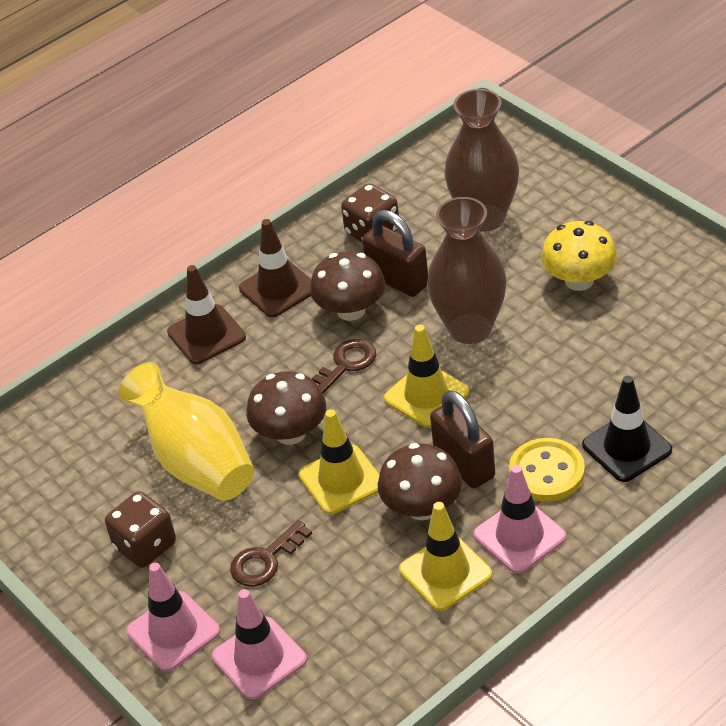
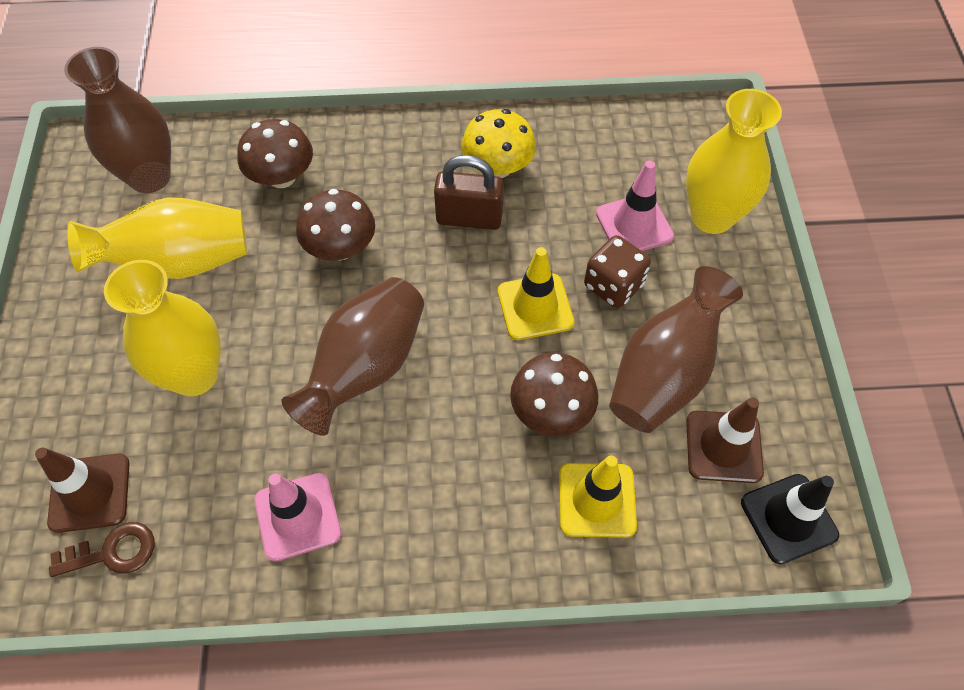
brown dice: [105,491,176,568] [341,183,399,243] = 2 -> [584,235,651,308] = 1
brown key: [230,520,312,587] [312,339,376,394] = 2 -> [49,522,155,577] = 1
brown padlock: [362,210,428,297] [430,390,495,488] = 2 -> [434,155,504,230] = 1
brown vase: [427,197,507,344] [445,89,519,232] = 2 -> [64,47,171,193] [281,277,424,436] [609,266,743,433] = 3
pink traffic cone: [127,563,220,672] [212,589,307,699] [474,465,566,574] = 3 -> [254,473,341,562] [596,161,674,251] = 2
yellow button: [509,438,585,502] = 1 -> none = 0
yellow traffic cone: [299,410,380,514] [384,325,469,428] [399,502,492,611] = 3 -> [498,247,574,340] [559,455,637,538] = 2
yellow vase: [118,362,254,501] = 1 -> [67,197,247,279] [104,260,221,397] [686,89,782,234] = 3

